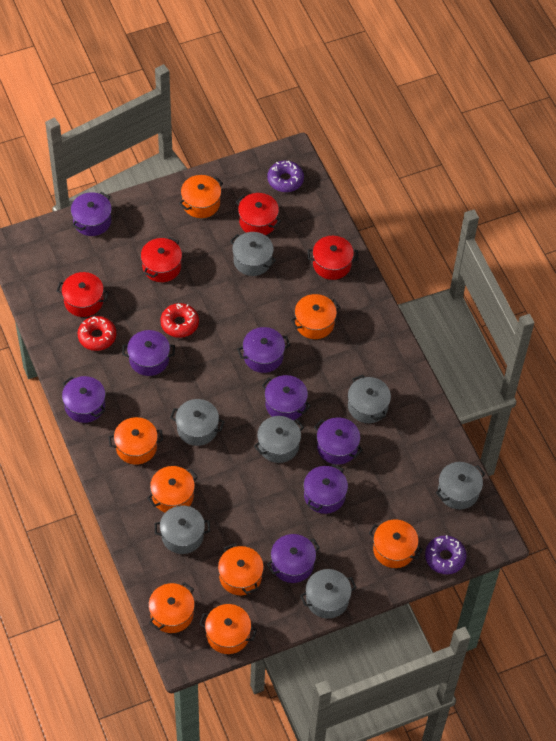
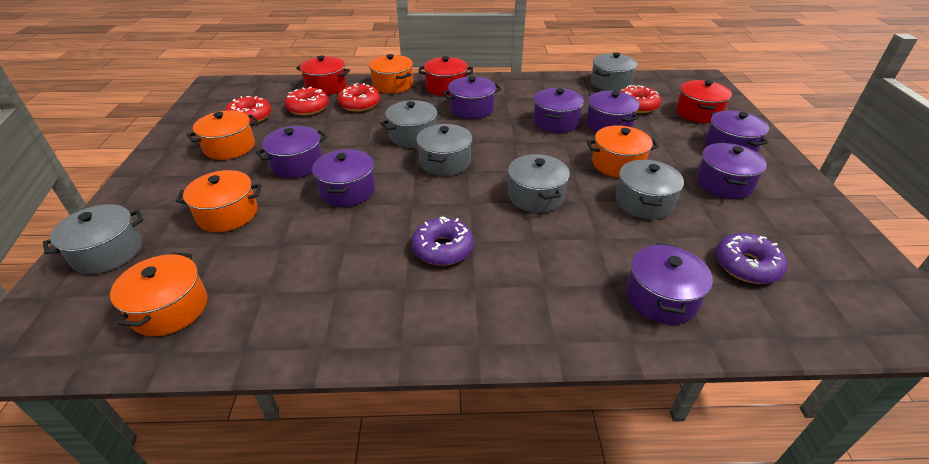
grey pot: [154,505,210,554] [170,399,225,446] [230,232,276,276] [254,416,304,463] [300,569,357,619] [348,375,391,423] [435,462,485,509] = 7 -> [43,204,143,274] [381,100,442,148] [416,124,473,176] [508,154,570,213] [591,52,638,92] [615,160,684,219] = 6
orange pot: [108,417,163,465] [147,466,198,512] [148,582,195,633] [179,175,223,218] [199,604,257,654] [218,543,264,595] [290,294,340,339] [369,519,423,568] = 8 -> [110,253,207,336] [176,170,261,232] [187,110,258,160] [369,54,413,94] [587,125,659,178] = 5
red donut: [78,316,116,351] [160,303,199,338] = 2 -> [225,96,271,124] [284,87,329,115] [337,83,380,112] [619,85,661,113] = 4
red pot: [57,272,109,317] [141,237,182,282] [236,193,281,235] [308,236,358,280] = 4 -> [296,56,350,95] [418,56,473,96] [676,80,732,123] = 3

